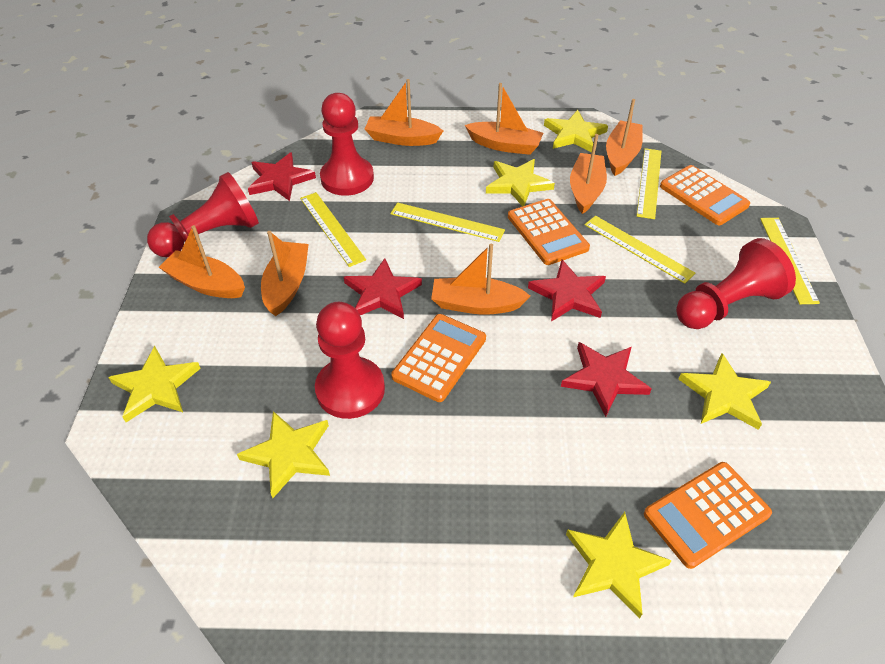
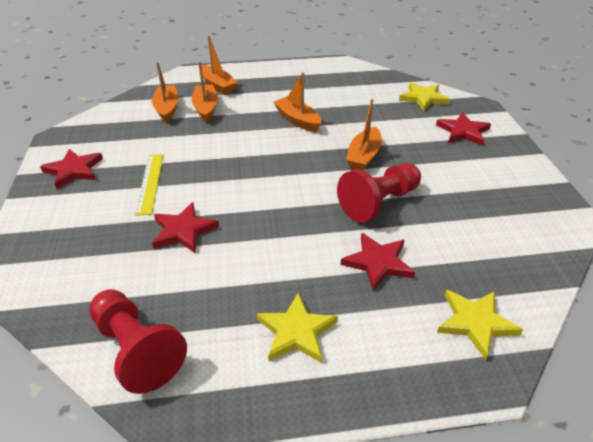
orange boat: [159,225,245,298] [261,231,309,316] [365,79,443,146] [431,244,530,315] [465,83,543,155] [570,134,607,214] [606,99,643,176] = 7 -> [152,62,179,123] [192,62,218,122] [201,36,238,95] [273,72,321,132] [346,99,382,171] = 5
orange calculator: [391,314,486,402] [508,199,590,265] [644,462,772,569] [660,165,750,225] = 4 -> none = 0
red pawn: [147,172,259,257] [315,302,385,419] [320,93,374,196] [676,238,796,329] = 4 -> [89,289,187,394] [337,163,421,223] = 2
yellow ruler: [300,192,366,267] [390,202,505,242] [584,216,696,284] [637,148,661,219] [760,218,820,304] = 5 -> [135,154,164,216] = 1
yellow star: [108,346,201,422] [237,411,330,498] [486,159,555,206] [544,110,608,152] [566,512,672,618] [678,353,771,430] = 6 -> [257,292,338,363] [399,82,450,111] [437,290,523,360] = 3

